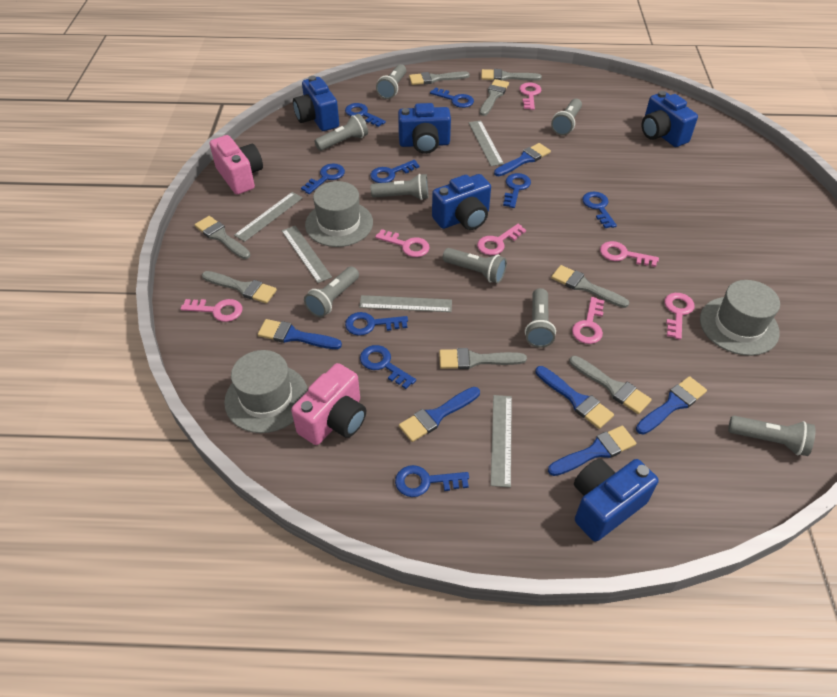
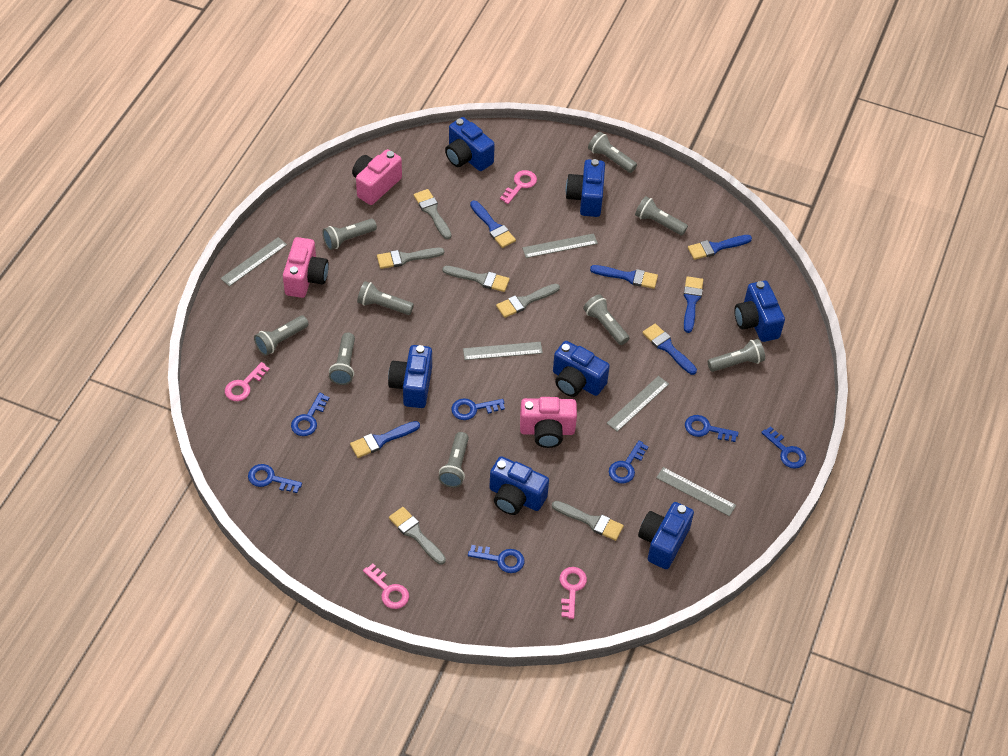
blue camera: [293,76,339,131] [398,103,451,154] [432,174,491,230] [574,459,659,542] [642,91,698,147] = 5 -> [388,345,432,408] [445,117,495,171] [489,456,549,515] [553,341,610,397] [565,159,605,217] [638,502,694,569] [734,281,785,342] = 7
blue key: [301,164,345,194] [345,103,386,127] [345,312,408,336] [360,345,416,389] [370,160,420,183] [395,465,469,497] [430,87,474,108] [503,173,531,208] [582,192,617,228] = 9 -> [248,464,302,493] [291,393,329,436] [451,398,505,420] [468,545,524,573] [609,441,649,483] [685,415,739,442] [761,426,806,469] = 7
grey brush: [195,216,250,259] [202,271,277,304] [409,71,470,85] [439,348,527,369] [480,79,509,116] [481,69,542,81] [551,265,629,308] [569,356,652,414] = 8 -> [377,248,444,269] [389,507,446,565] [414,189,451,239] [442,266,510,292] [496,284,560,318] [552,501,624,541] = 6
grey flashlight: [304,266,359,318] [315,114,368,151] [371,174,428,200] [376,64,406,99] [443,248,507,283] [525,288,556,348] [551,99,582,135] [728,416,815,456] = 8 -> [254,315,309,356] [323,219,377,250] [329,332,355,385] [357,281,414,315] [438,432,469,488] [583,294,629,345] [588,132,637,173] [635,196,688,235] [708,339,765,372] = 9
grey hat: [224,350,308,433] [305,181,373,247] [700,280,780,356] = 3 -> none = 0
pink camera: [210,135,263,195] [291,363,366,445] = 2 -> [283,237,329,298] [352,149,402,205] [520,397,577,448] = 3
pink key: [180,299,243,322] [375,229,430,257] [477,224,526,255] [519,82,541,110] [572,297,605,344] [600,241,659,267] [664,293,694,340] = 7 -> [225,362,270,401] [363,563,409,609] [500,170,537,204] [560,567,587,619] = 4

